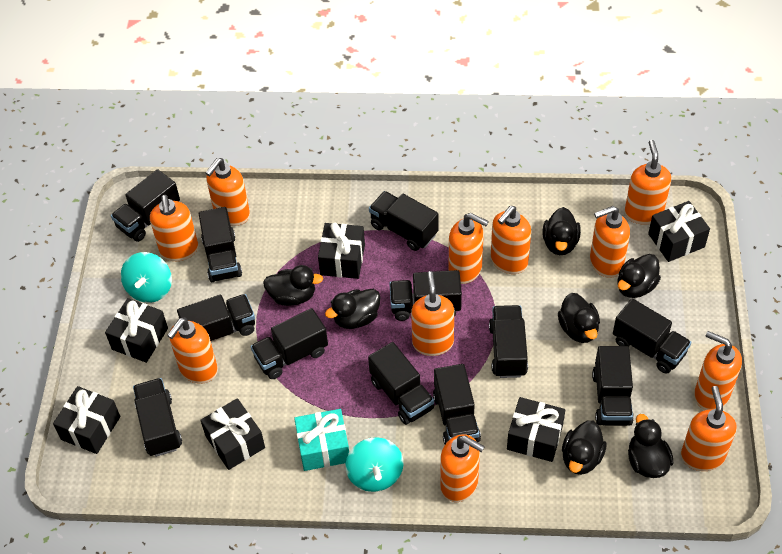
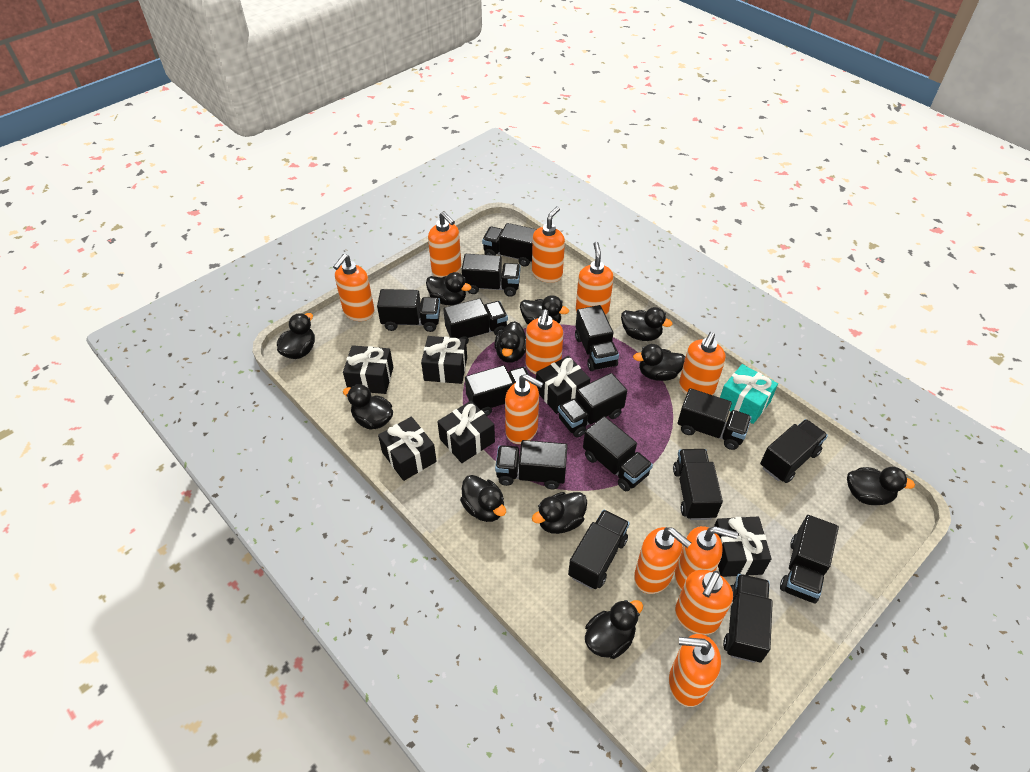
black duck: [263,265,323,306] [325,289,380,329] [543,207,581,255] [558,293,600,343] [562,420,607,475] [617,254,661,298] [628,414,673,478] = 7 -> [277,313,315,359] [343,384,393,430] [426,272,471,305] [460,475,506,522] [495,321,526,363] [520,295,569,324] [532,492,587,534] [585,600,643,659] [621,307,673,341] [633,344,685,381] [847,467,915,505] = 11
black truck: [111,169,180,242] [133,378,182,457] [177,294,255,341] [199,207,242,282] [251,308,328,379] [368,342,434,425] [369,191,439,251] [389,270,462,321] [433,364,481,444] [489,305,528,378] [592,346,634,426] [613,298,691,374] = 12 -> [377,289,440,332] [443,298,508,344] [462,254,521,297] [465,365,530,416] [482,223,537,267] [495,440,567,489] [558,373,627,438] [568,509,630,589] [575,305,619,371] [583,416,653,491] [673,449,723,520] [678,388,752,450] [723,574,773,663] [760,419,828,483] [780,515,839,603] = 15
turquoise spinning top: [121,252,172,303] [346,437,403,492] = 2 -> none = 0

